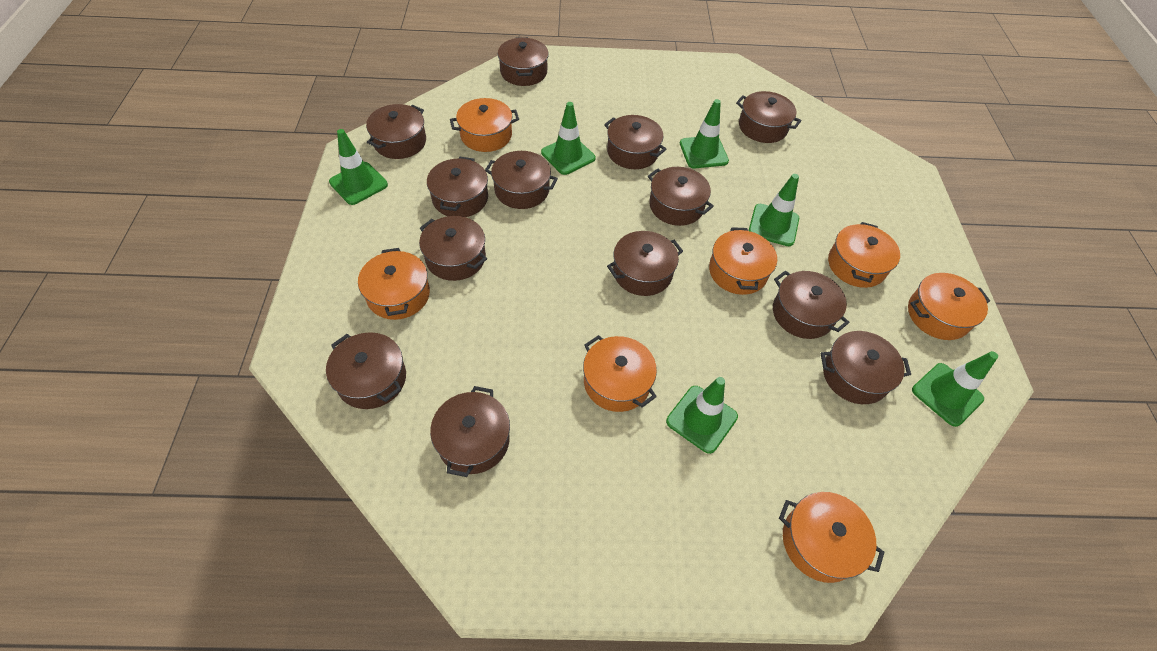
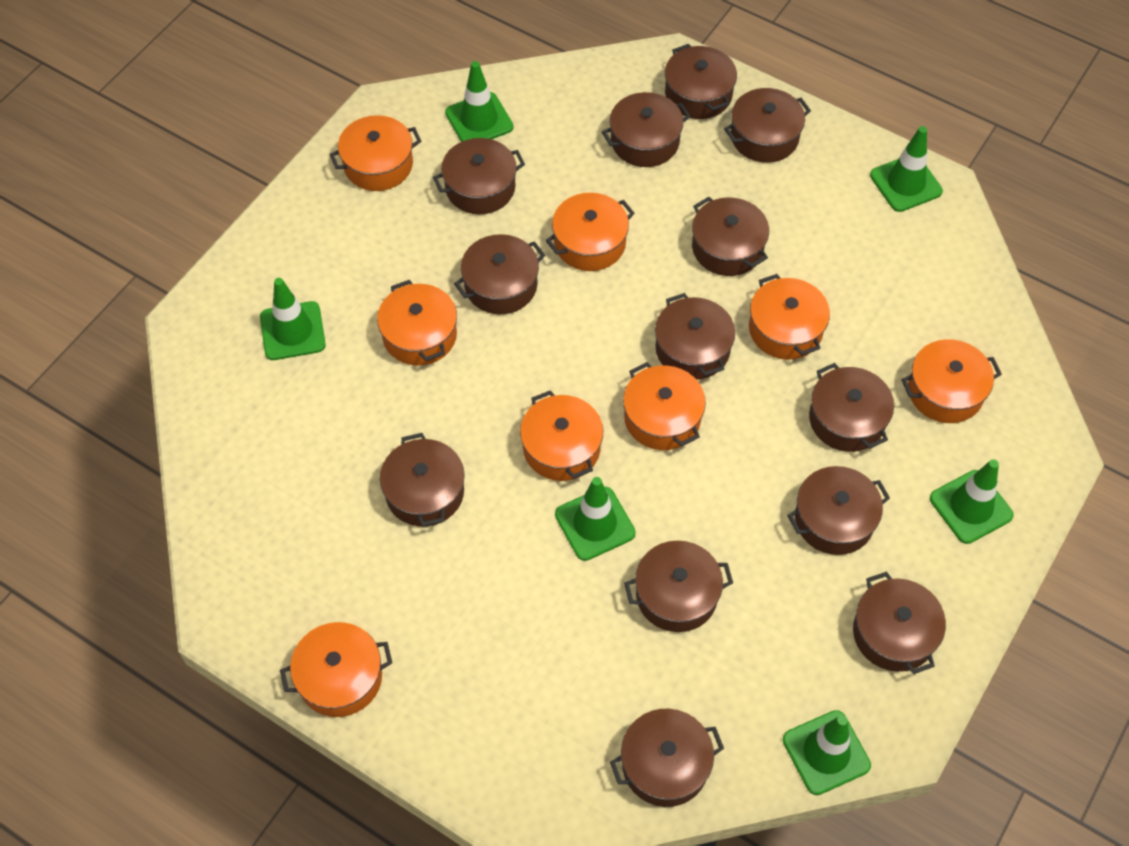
orange pot: [358,248,430,320] [450,98,519,152] [583,335,657,412] [709,227,777,295] [779,492,884,583] [828,222,900,288] [908,273,990,340] = 7 -> [280,622,392,717] [330,115,421,191] [377,280,457,366] [520,390,603,481] [546,193,635,271] [623,362,706,450] [749,274,830,360] [901,339,1002,423] = 8

